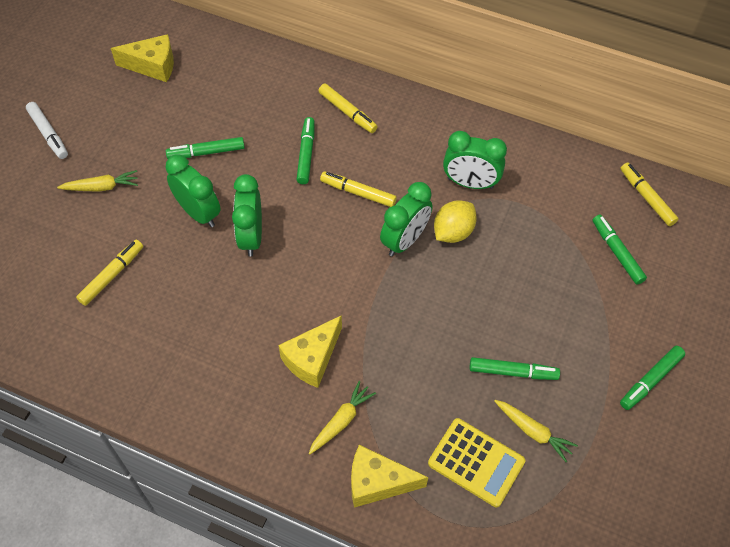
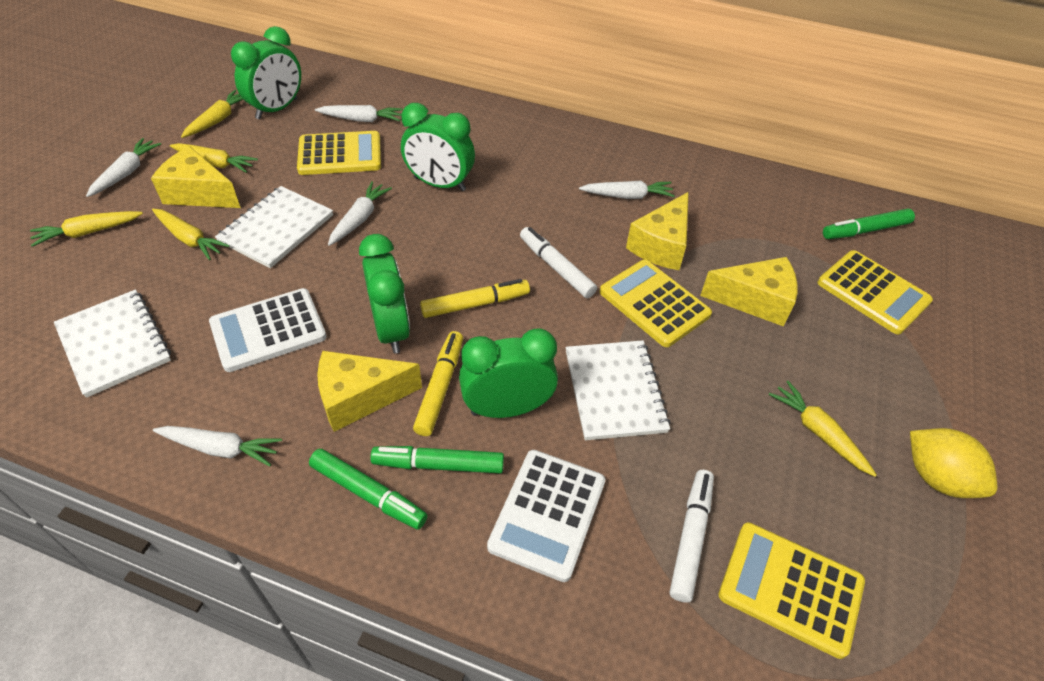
green marker: [166,137,245,159] [296,117,315,184] [470,357,560,380] [592,215,647,285] [620,346,685,410] = 5 -> [309,449,428,529] [370,446,504,473] [823,209,915,239] = 3
white calculator: none = 0 -> [209,288,327,372] [487,450,605,582] = 2
white carrot: none = 0 -> [86,138,161,197] [153,426,282,466] [315,105,403,122] [328,181,392,246] [579,181,675,199] = 5
white marker: [26,102,68,159] = 1 -> [520,227,597,298] [670,470,714,603] = 2
white notebook: none = 0 -> [54,290,171,398] [215,186,333,268] [566,340,671,441] = 3
yellow calculator: [428,418,525,507] = 1 -> [297,131,381,175] [600,260,712,347] [718,522,865,659] [818,250,933,334] = 4
yellow carrot: [57,170,138,192] [309,381,376,454] [494,400,578,462] = 3 -> [30,211,143,247] [152,209,230,260] [170,143,258,173] [181,90,243,138] [769,381,877,477] = 5
yellow cheese: [111,34,174,82] [279,315,342,388] [351,445,428,508] = 3 -> [151,146,241,208] [317,351,422,432] [626,192,689,270] [700,257,798,327] = 4
yellow marker: [76,240,143,306] [319,84,378,133] [320,171,397,207] [620,162,679,226] = 4 -> [413,331,463,436] [420,279,530,318] = 2

